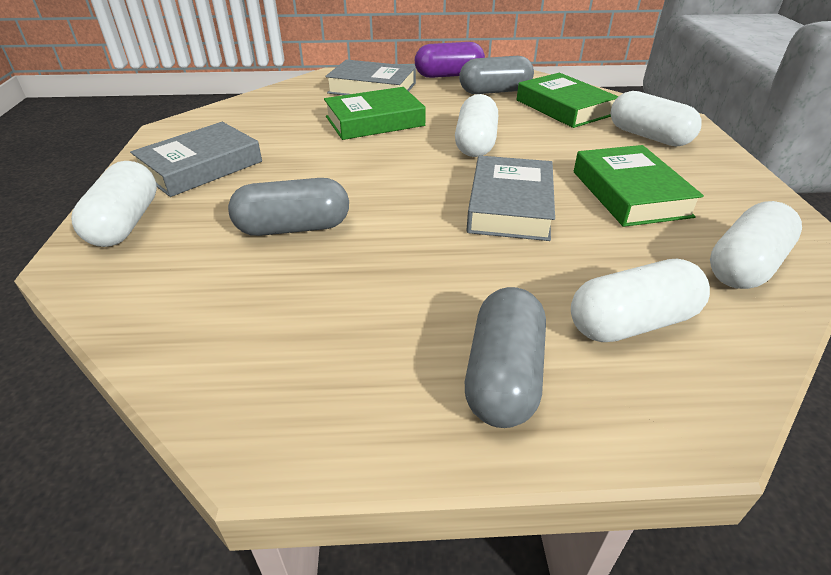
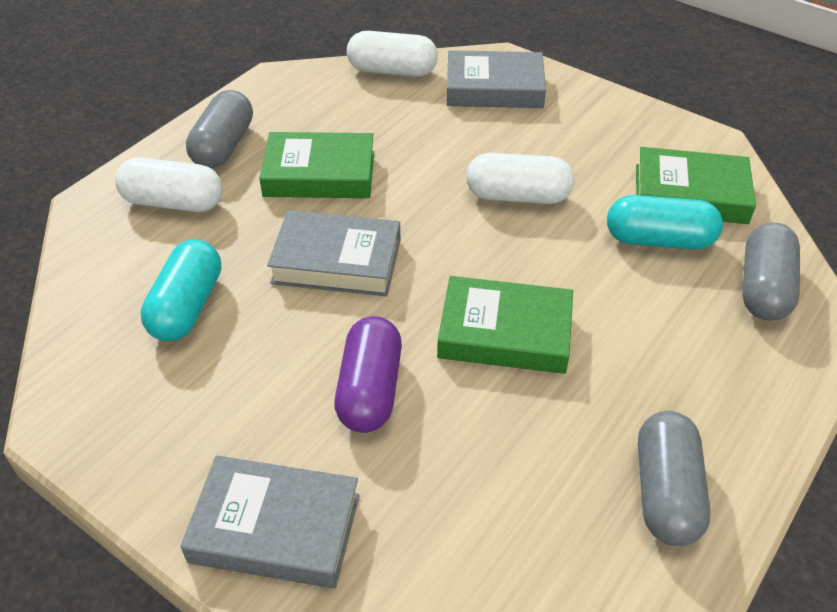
turquoise capsule: none = 0 -> [141,239,221,341] [607,195,723,250] = 2
white capsule: [71,161,157,247] [455,94,498,157] [571,259,710,342] [611,91,702,147] [710,201,802,289] = 5 -> [115,158,223,212] [347,31,438,77] [466,153,574,204] = 3

